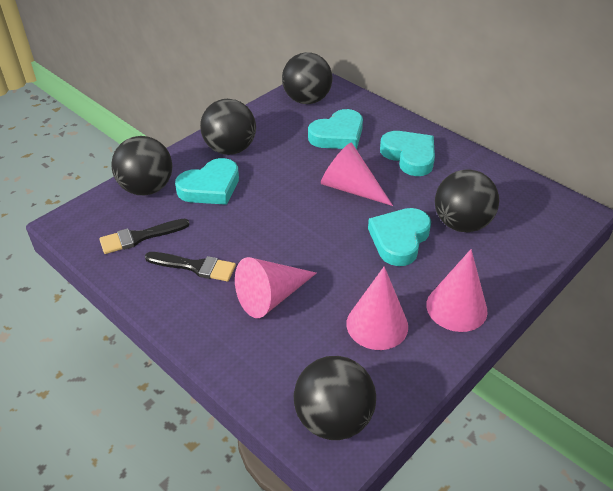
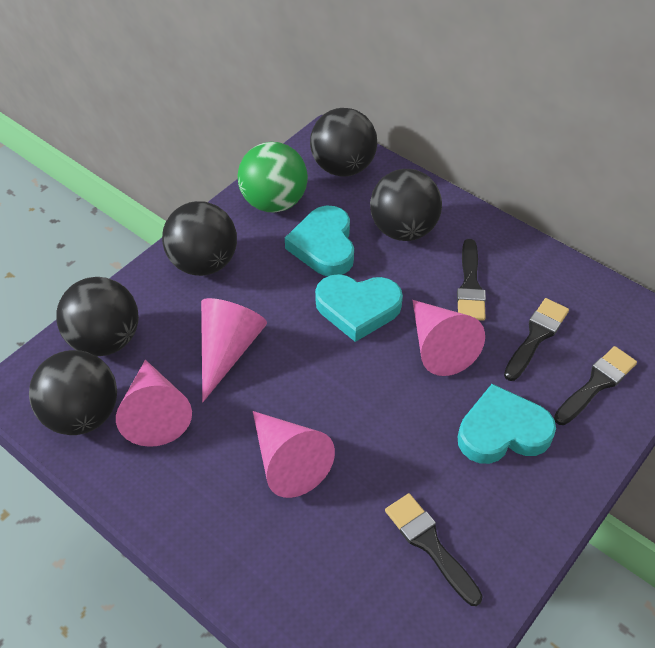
black brush: [99,219,190,254] [145,252,236,281] = 2 -> [385,493,483,606] [457,239,486,320] [504,298,569,381] [554,346,637,425] = 4
green ball: none = 0 -> [238,142,308,213] = 1
turquoise heart: [175,158,239,205] [308,109,363,149] [368,208,431,266] [380,131,435,176] = 4 -> [285,205,354,276] [315,274,403,342] [458,384,556,464] = 3

